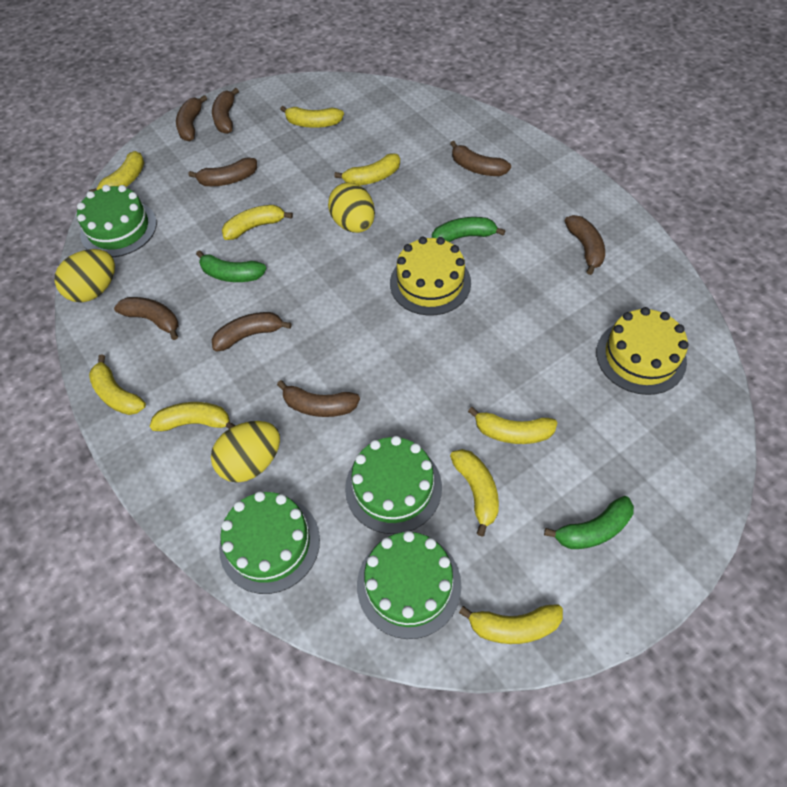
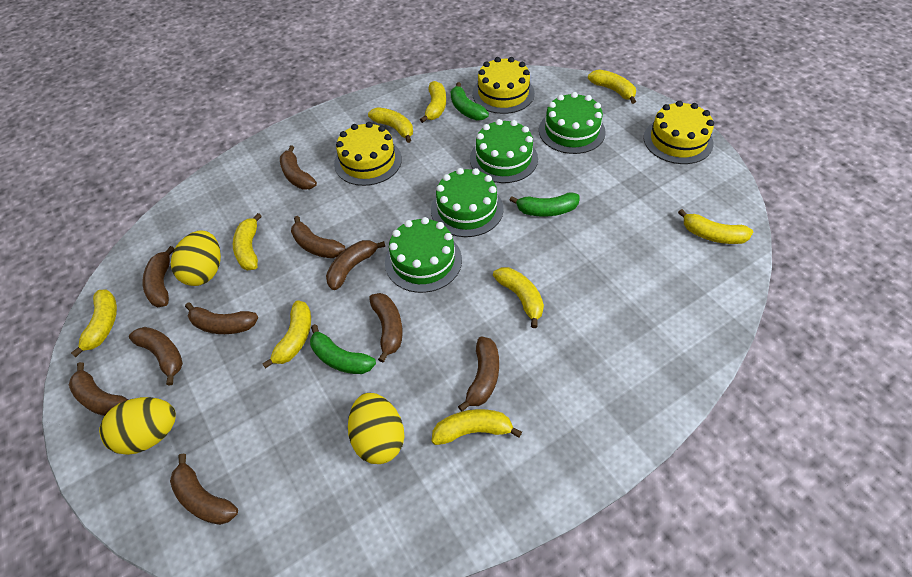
brown banana: [114,297,179,340] [176,95,207,141] [188,157,257,186] [212,88,239,134] [212,312,292,352] [277,380,360,417] [450,141,511,176] [565,215,605,275] = 8 -> [69,362,128,416] [129,327,183,385] [142,246,175,307] [170,454,238,525] [185,302,258,334] [280,146,317,190] [291,216,346,258] [326,240,385,290] [369,293,403,363] [458,337,499,412] = 10
yellow cake: [390,237,471,316] [596,307,688,395] = 2 -> [334,122,402,186] [472,57,535,114] [644,101,714,164] = 3

